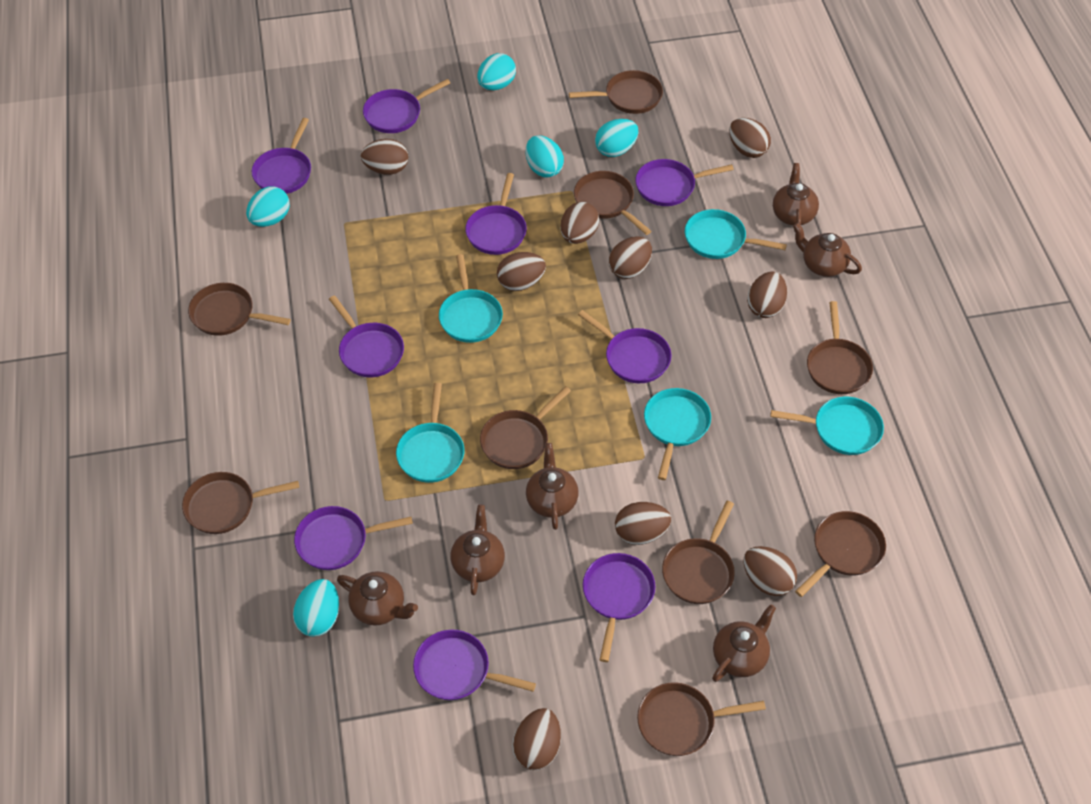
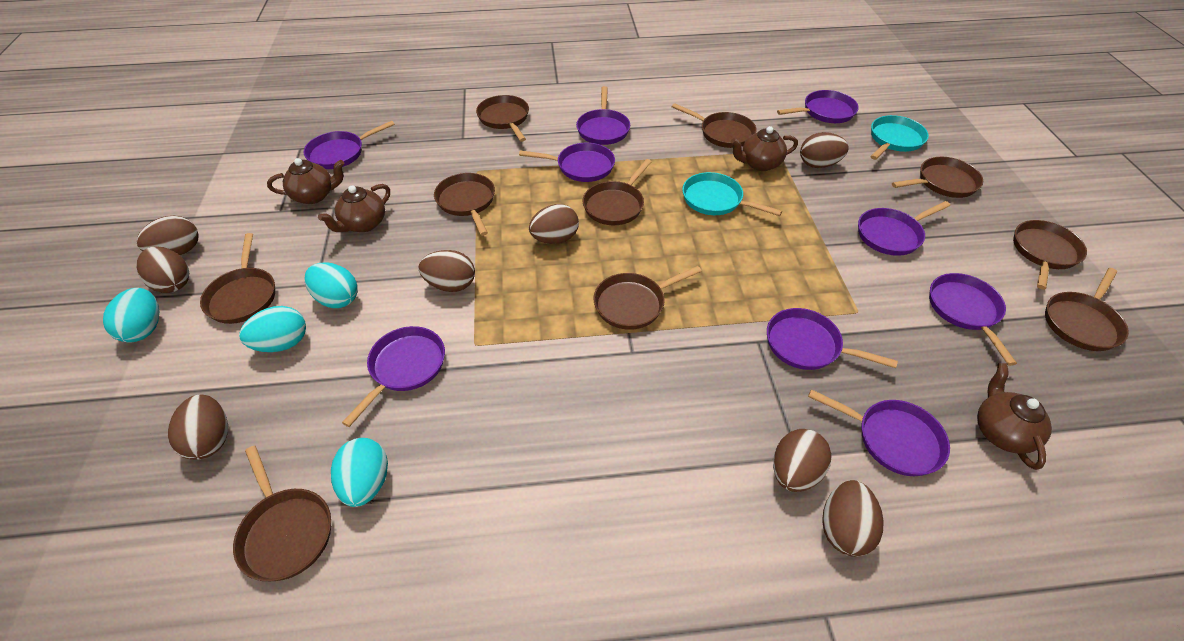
brown egg: [361,139,409,175] [497,252,546,291] [512,708,561,770] [560,202,599,244] [609,236,652,279] [615,502,671,545] [729,118,771,158] [743,546,797,596] [747,272,787,318] = 9 -> [137,216,199,255] [137,246,189,293] [168,395,228,460] [419,250,475,292] [529,204,579,244] [773,429,832,492] [800,132,849,168] [822,480,884,557] = 8
brown pan: [182,472,299,534] [188,283,291,336] [480,386,571,469] [569,70,663,114] [574,171,651,235] [637,682,766,756] [662,501,735,604] [795,511,886,597] [807,301,873,394] = 9 -> [200,233,275,324] [233,446,331,581] [434,173,495,236] [476,95,529,142] [583,159,652,225] [593,266,702,330] [672,103,757,148] [892,157,983,198] [1013,220,1087,290] [1045,268,1129,351] = 10
brown teapot: [337,571,418,626] [450,504,505,595] [526,443,578,530] [712,604,776,682] [773,163,819,233] [793,223,862,277] = 6 -> [267,158,344,204] [318,184,390,232] [731,126,798,171] [977,363,1052,470] = 4
turquoise egg: [246,186,290,227] [293,579,339,637] [477,53,516,90] [525,135,564,177] [595,119,638,157] = 5 -> [103,288,159,342] [239,306,306,352] [304,262,358,308] [331,438,388,507] = 4
turquoise pan: [396,383,464,483] [439,254,503,343] [644,388,711,480] [685,209,787,259] [771,396,884,455] = 5 -> [682,172,782,216] [870,115,929,160] = 2

